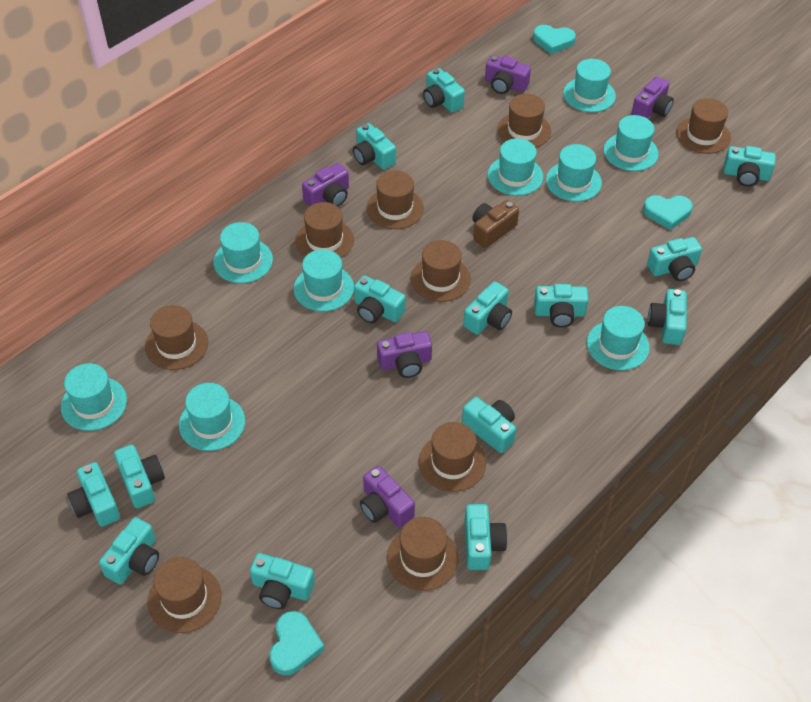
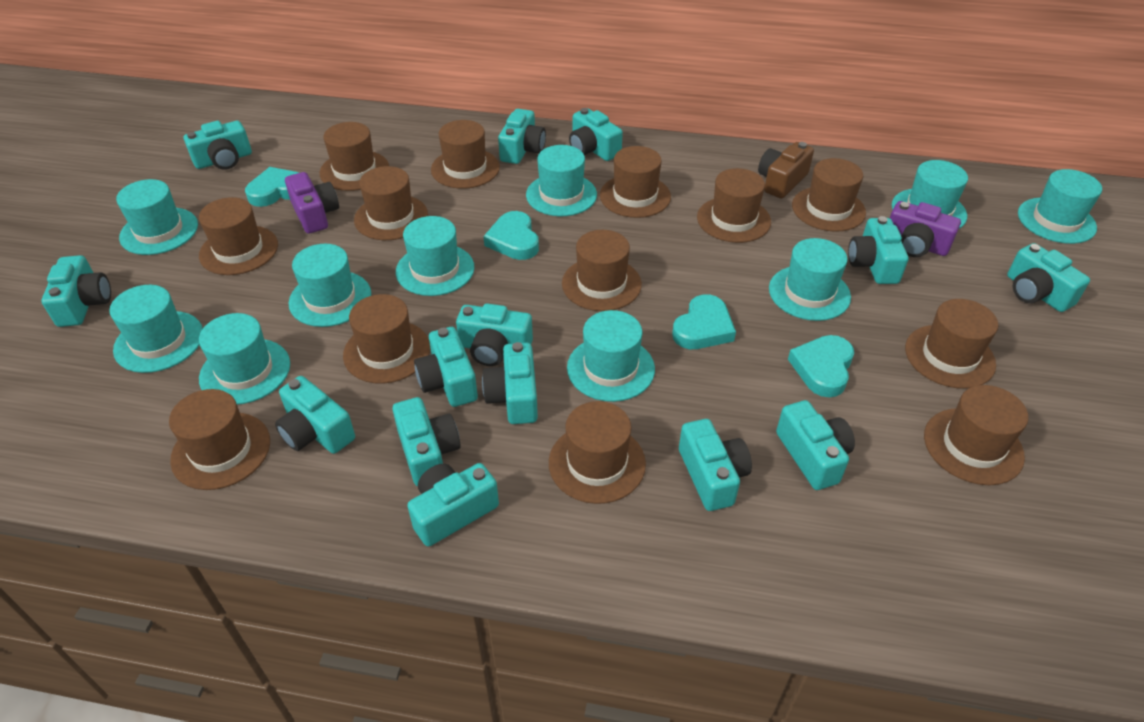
brown hat: [145,305,208,370] [147,557,221,633] [296,202,354,258] [367,171,424,229] [387,517,458,591] [411,240,471,302] [419,422,486,492] [497,94,551,148] [676,98,731,154] = 9 -> [169,389,270,490] [199,197,278,275] [320,122,389,191] [343,294,430,384] [354,166,428,240] [431,120,500,189] [549,401,646,504] [562,230,642,311] [600,146,671,218] [697,168,771,243] [792,158,866,232] [905,299,998,389] [924,385,1028,485] = 13
purple camera: [302,163,349,207] [360,466,415,527] [377,331,432,378] [485,55,531,94] [631,77,674,119] = 5 -> [285,172,339,234] [890,201,961,257] = 2
turquoise hat: [61,363,127,431] [179,383,245,451] [213,222,273,283] [294,249,354,312] [488,138,543,196] [546,144,602,202] [563,59,616,112] [587,306,650,370] [604,115,659,171] = 9 -> [109,285,203,373] [116,179,198,255] [199,313,290,405] [288,244,371,327] [396,216,475,296] [526,145,597,216] [567,310,655,402] [769,238,851,321] [892,160,968,229] [1018,169,1102,244] = 10
turquoise heart: [270,611,325,675] [533,25,576,54] [643,195,693,230] = 3 -> [245,167,299,207] [483,211,539,260] [672,294,736,349] [788,335,854,397] = 4

